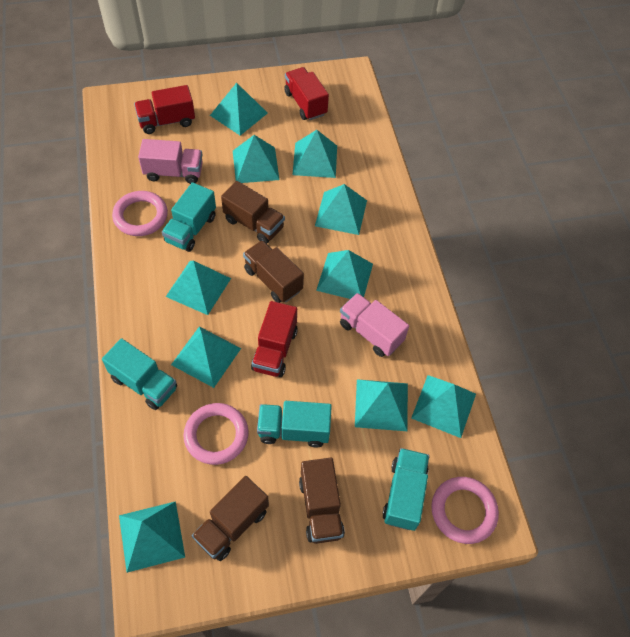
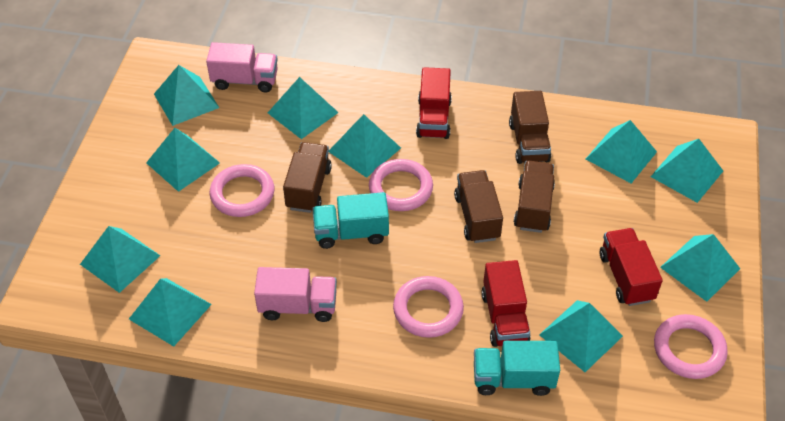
pink ring: [112,191,168,236] [183,403,249,465] [431,477,499,544] = 3 -> [210,164,274,217] [369,159,433,211] [393,276,464,338] [654,314,728,379] = 4
turquoise truck: [102,338,177,410] [162,182,216,252] [257,401,332,448] [382,448,429,531] = 4 -> [312,192,389,249] [474,341,560,396] = 2

